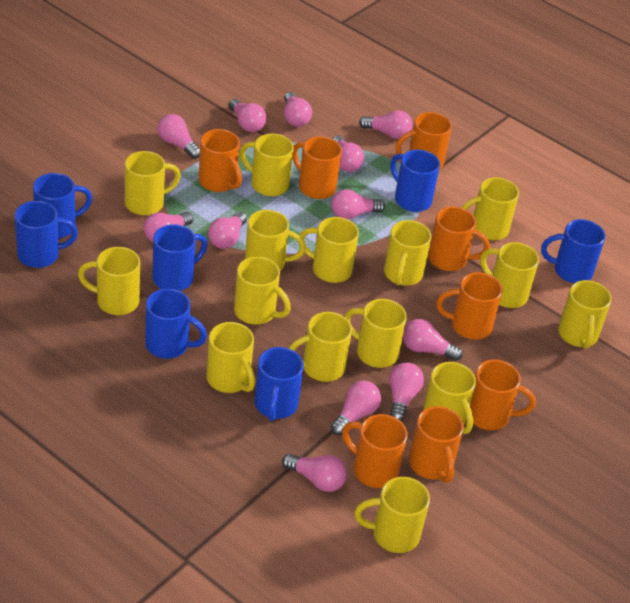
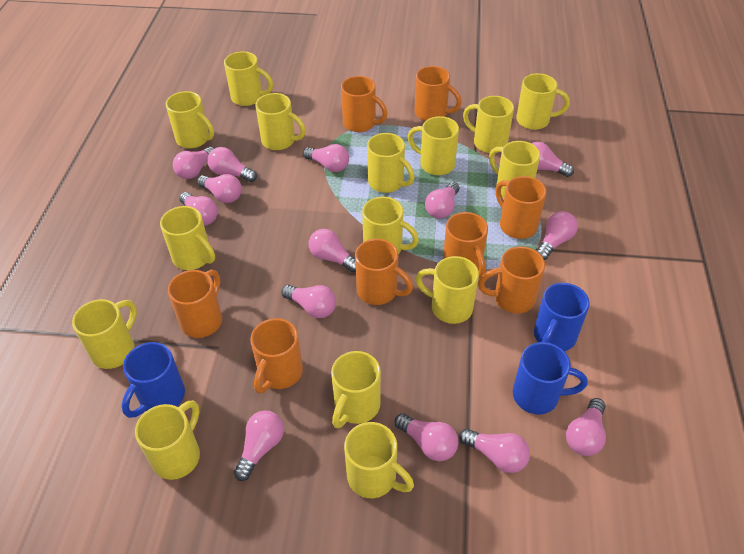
blue mug: [15,201,78,268] [33,173,92,239] [145,289,207,359] [152,224,207,291] [254,347,304,421] [391,150,440,212] [541,219,605,283] = 7 -> [122,342,185,418] [513,342,587,414] [534,283,590,351] = 3
pink light bulb: [144,212,193,242] [157,114,200,159] [208,212,247,249] [228,99,266,132] [282,453,347,492] [284,92,312,127] [331,189,385,220] [331,381,381,435] [333,136,364,172] [359,110,413,139] [390,363,424,422] [403,319,463,361] = 12 -> [173,147,215,179] [179,192,218,226] [197,174,242,203] [207,147,257,182] [234,410,284,481] [281,285,336,318] [303,144,349,172] [309,229,356,273] [395,413,459,461] [425,182,459,219] [459,429,530,473] [531,142,574,177] [536,211,578,260] [566,398,606,456] = 14

